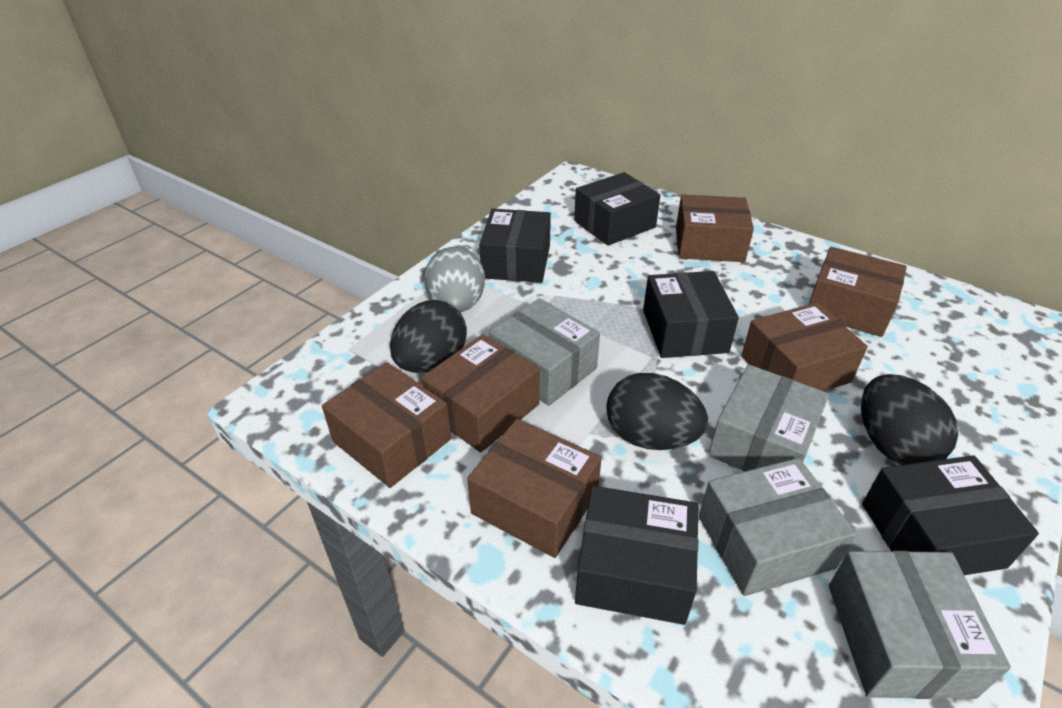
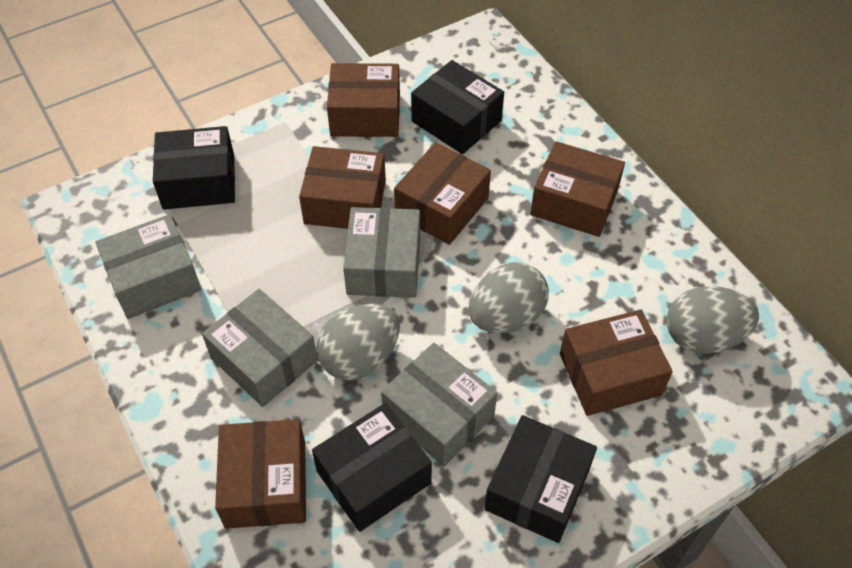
black box: [479,209,551,283] [574,172,661,246] [575,486,699,625] [643,271,739,358] [862,455,1039,575] = 5 -> [153,126,235,210] [312,403,432,532] [411,60,504,154] [484,415,597,543] = 4
black egg: [390,300,467,373] [606,373,708,450] [861,374,958,465] = 3 -> none = 0
grey egg: [424,247,485,312] = 1 -> [316,303,400,380] [469,262,549,333] [667,286,759,354] = 3

